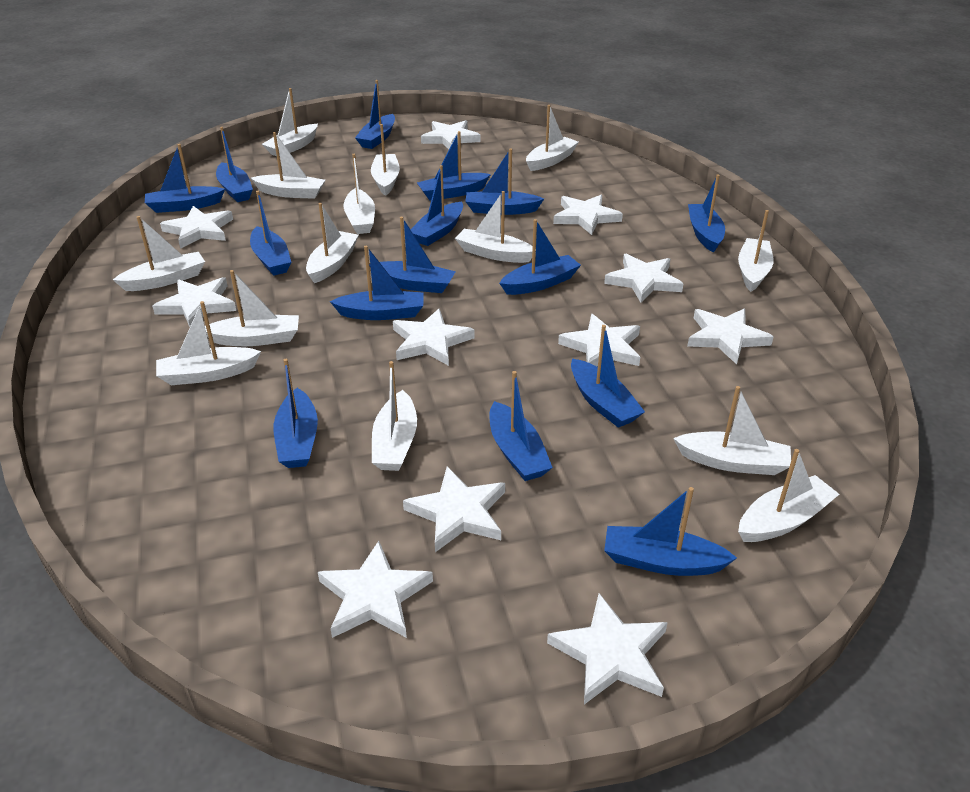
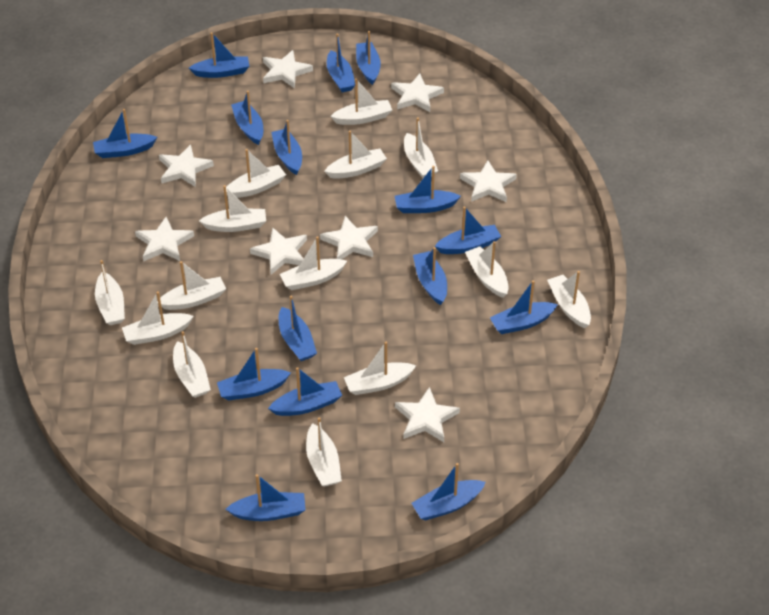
white star: [152,277,236,327] [160,206,233,249] [318,541,433,638] [393,308,474,366] [403,466,505,552] [421,120,481,149] [547,593,668,705] [553,195,623,235] [558,314,640,366] [604,254,683,303] [687,309,774,364] = 11 -> [135,217,194,261] [159,144,214,187] [250,227,307,275] [263,50,313,89] [320,216,378,259] [391,74,444,112] [395,387,460,442] [460,160,517,202] = 8

